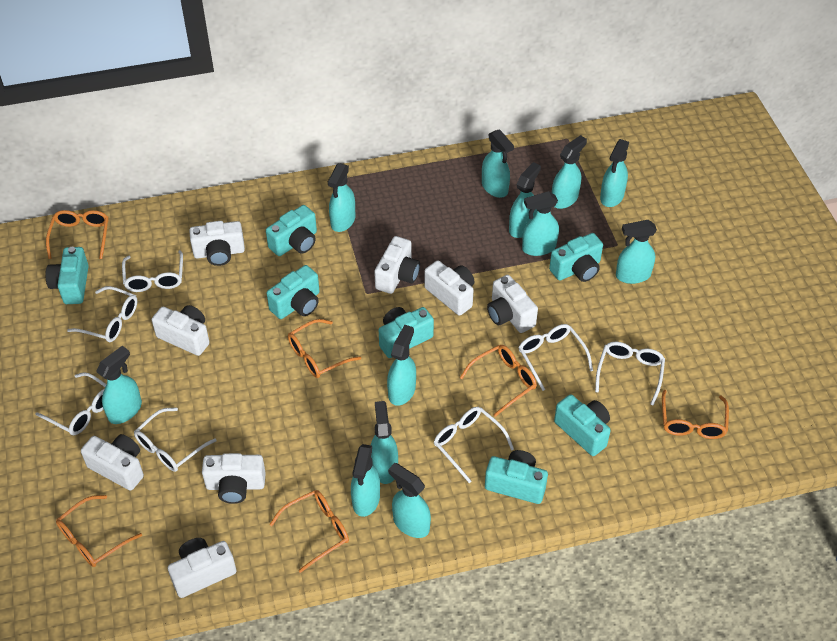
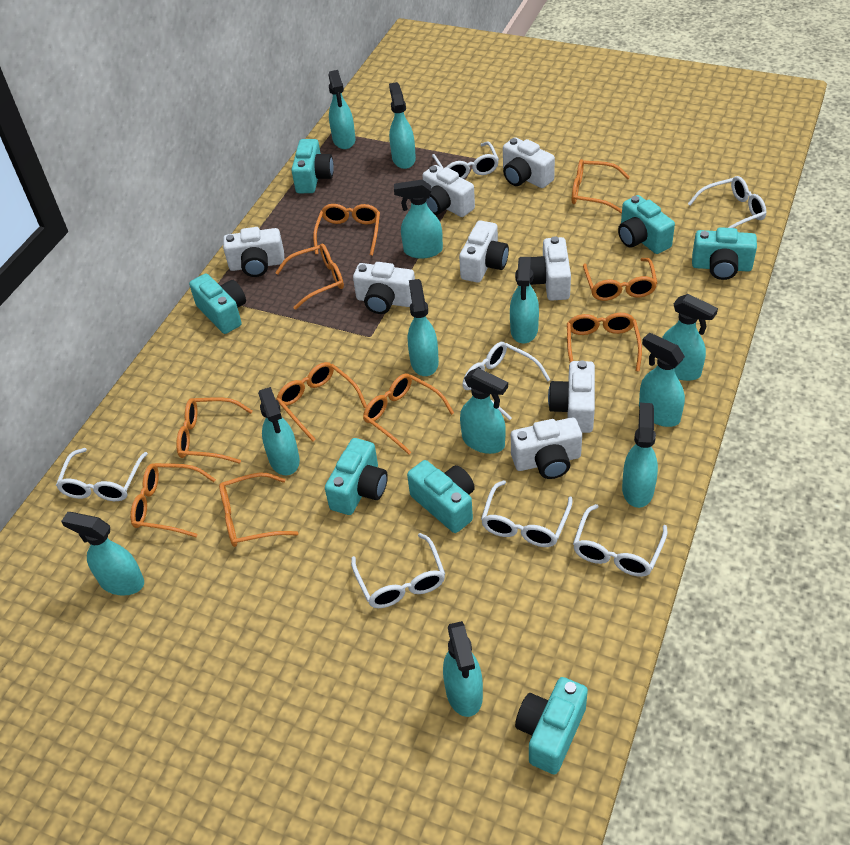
orange glasses: [46,210,108,259] [56,495,142,567] [269,490,349,573] [288,319,361,378] [460,345,537,417] [662,390,729,439] = 6 -> [130,463,216,537] [176,397,253,464] [219,472,298,547] [275,244,344,310] [276,362,367,441] [313,204,380,256] [363,373,454,454] [567,313,642,372] [572,159,630,213] [583,258,657,301] = 10

